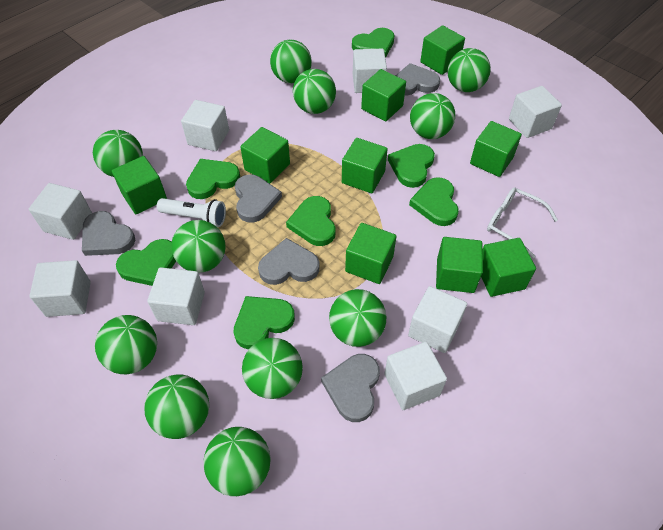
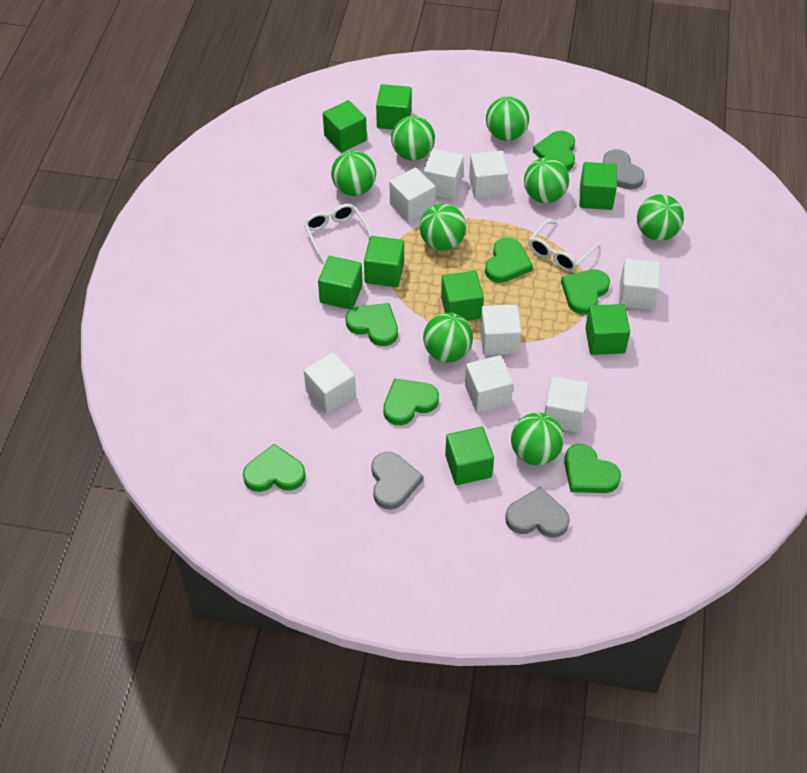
green ball: [93,130,143,177] [95,315,157,374] [144,375,209,439] [171,220,226,273] [204,427,271,496] [242,338,303,399] [270,40,312,83] [293,69,336,114] [329,289,386,347] [410,93,455,139] [448,48,491,92] = 11 -> [331,150,376,196] [391,116,435,161] [420,204,466,250] [423,313,473,362] [486,96,529,141] [511,413,564,465] [524,157,569,203] [637,194,684,241] = 8
green cube: [112,156,167,214] [240,127,290,183] [342,138,388,193] [345,223,396,284] [361,69,406,122] [420,25,465,75] [436,237,483,293] [470,121,522,177] [481,238,536,297] = 9 -> [318,256,363,309] [323,100,367,153] [364,236,404,287] [376,84,412,130] [441,271,484,321] [445,427,494,485] [580,162,617,210] [585,304,630,355] = 8
grey heart: [82,211,135,256] [235,174,282,222] [258,238,320,285] [321,354,380,422] [396,63,440,96] = 5 -> [371,452,423,510] [505,487,570,538] [603,149,645,190] = 3
white flashlight: [157,198,226,227] = 1 -> none = 0
white glasses: [487,187,558,259] = 1 -> [304,204,372,264] [529,220,600,272] = 2

